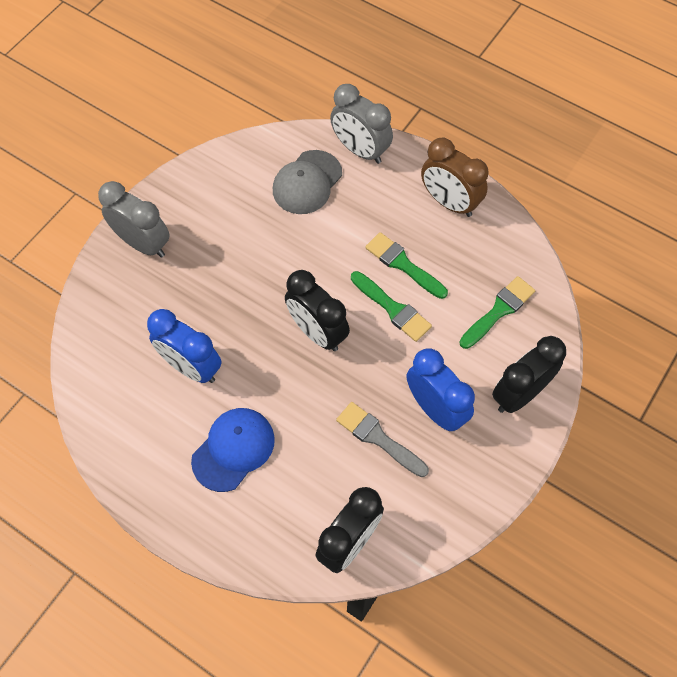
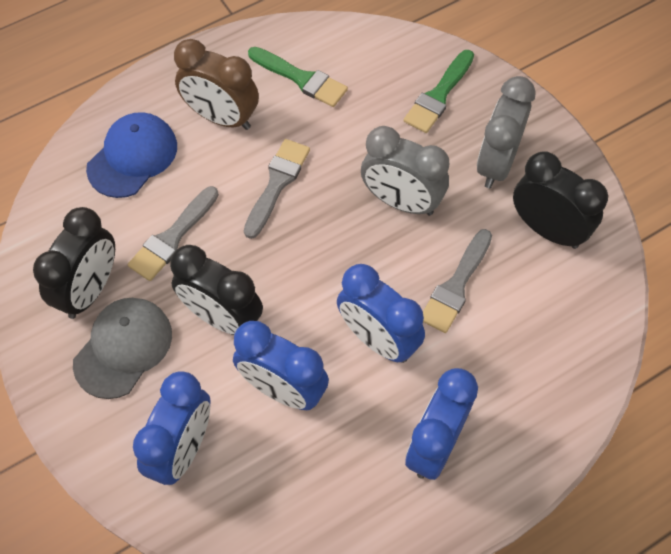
blue clock: [147,309,222,383] [407,348,475,431] = 2 -> [133,372,210,485] [233,321,329,410] [337,264,425,363] [405,368,478,480] = 4
green brush: [351,271,432,342] [365,232,448,299] [460,276,535,349] = 3 -> [248,47,348,107] [403,50,474,133] = 2
grey brush: [336,402,429,477] = 1 -> [128,186,219,281] [244,139,310,239] [423,229,492,333] = 3

